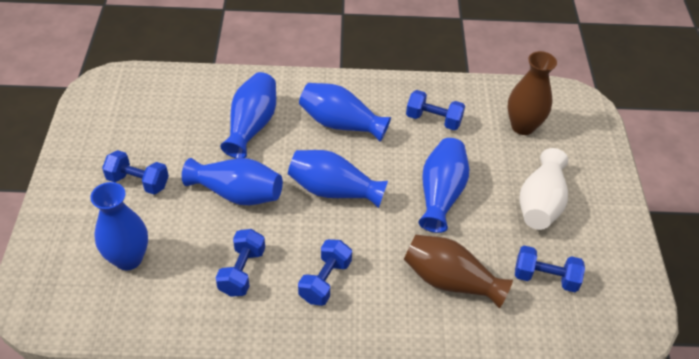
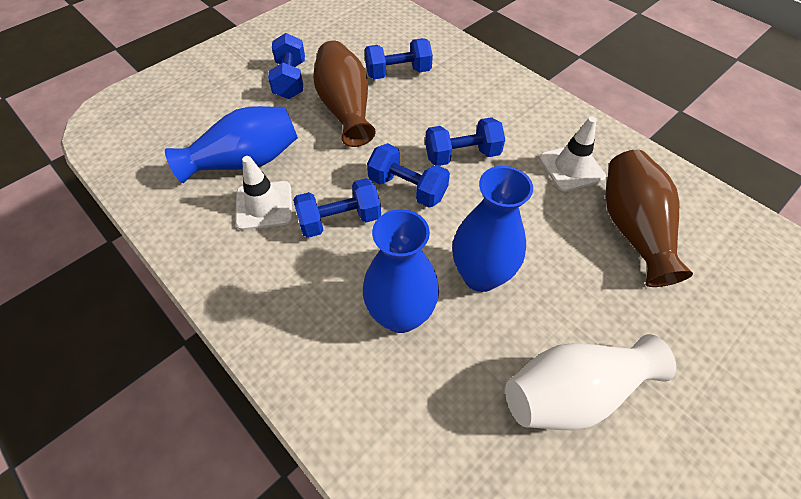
blue vase: [90,182,148,270] [182,158,283,205] [220,72,276,159] [288,150,388,208] [299,83,391,142] [418,138,469,233] = 6 -> [165,106,298,183] [363,209,439,333] [452,166,533,292] = 3
white traffic cone: none = 0 -> [235,156,292,230] [539,116,606,191] = 2

